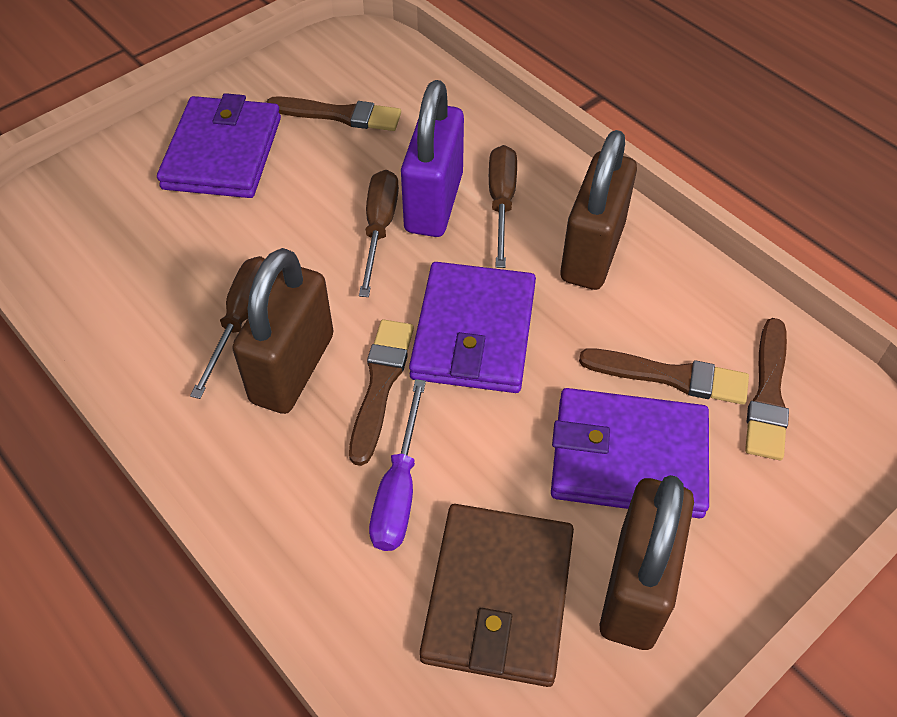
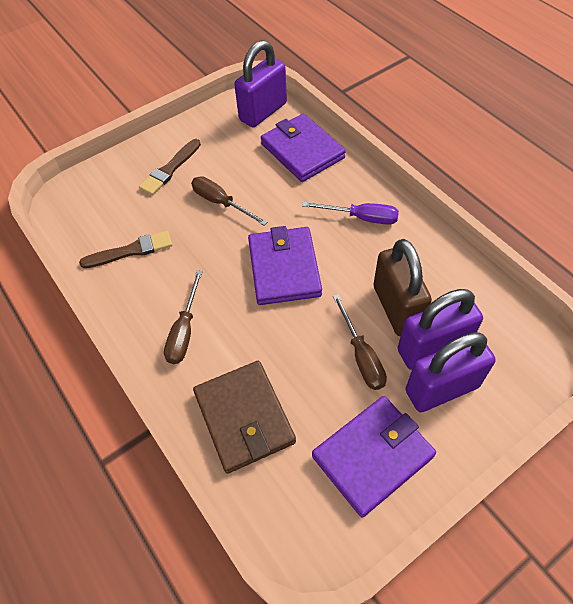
brown brush: [266,96,401,131] [349,319,414,466] [579,349,749,405] [745,318,789,460] = 4 -> [79,231,173,268] [139,139,201,195] = 2
brown padlock: [232,248,333,414] [561,130,637,290] [599,475,694,650] = 3 -> [374,239,432,336] = 1
purple padlock: [401,80,464,237] = 1 -> [234,40,287,127] [398,289,483,370] [406,332,496,412] = 3

